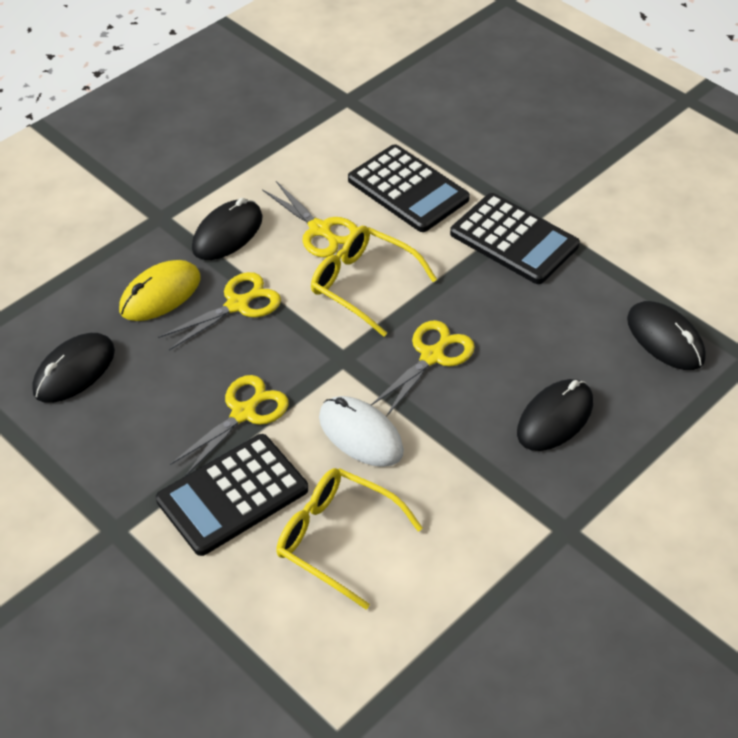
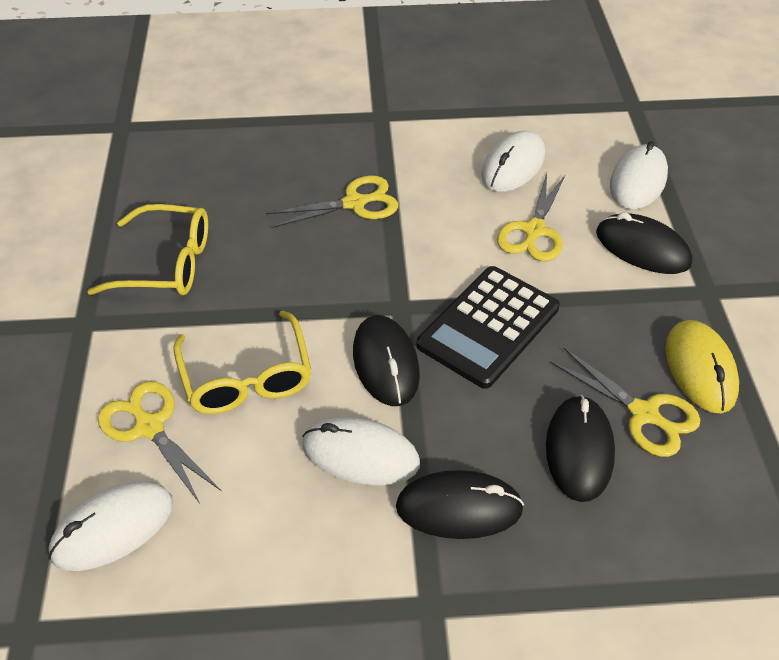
black calculator: [156,434,308,556] [348,144,470,232] [450,193,580,284] = 3 -> [417,266,560,389] = 1
white mouse: [319,396,404,467] = 1 -> [48,482,173,571] [302,417,420,486] [481,131,545,192] [610,141,668,210] = 4

